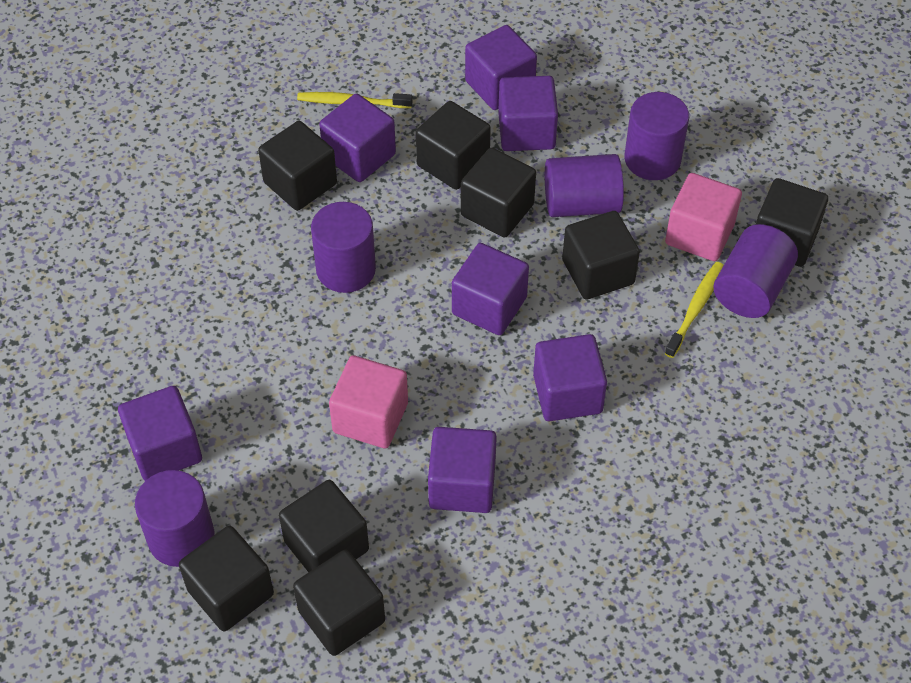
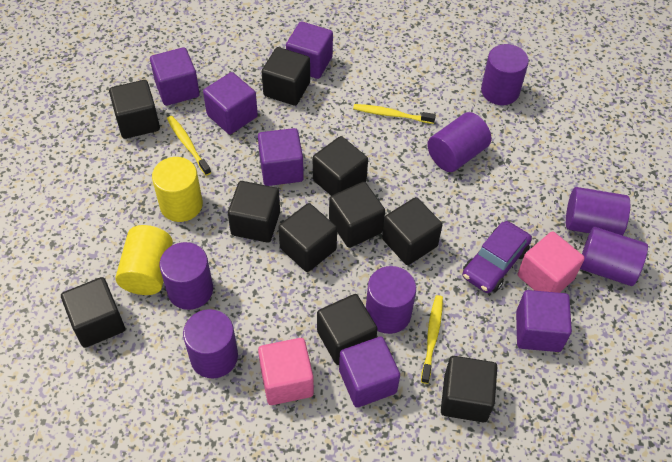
black cube: [179,526,274,632] [258,121,337,211] [279,480,369,572] [293,550,385,656] [416,101,491,190] [461,148,536,238] [562,211,640,299] [756,178,828,267] = 8 -> [61,277,125,348] [109,80,160,139] [228,181,280,243] [262,47,310,106] [278,203,337,272] [313,136,368,196] [317,294,378,365] [329,182,385,248] [382,197,442,265] [441,356,497,422] = 10
purple car: none = 0 -> [462,221,532,293] = 1
purple cube: [118,386,202,481] [319,94,396,182] [428,427,497,513] [452,243,529,335] [465,25,537,110] [498,76,558,151] [533,334,607,421] = 7 -> [150,47,200,106] [203,72,258,135] [258,128,304,186] [286,21,333,79] [339,337,400,408] [516,290,572,352] = 6
purple cylinder: [135,470,214,567] [311,202,376,293] [545,154,624,217] [624,92,689,180] [713,224,798,318] = 5 -> [159,242,213,310] [183,309,238,378] [366,266,416,334] [427,112,491,172] [481,44,529,105] [566,187,630,235] [580,227,648,286] = 7
yellow cylinder: none = 0 -> [115,225,173,295] [152,157,203,222] = 2
yellow toothbrush: [297,92,413,108] [665,262,724,358] = 2 -> [167,116,211,176] [353,104,436,124] [421,295,443,384] = 3

